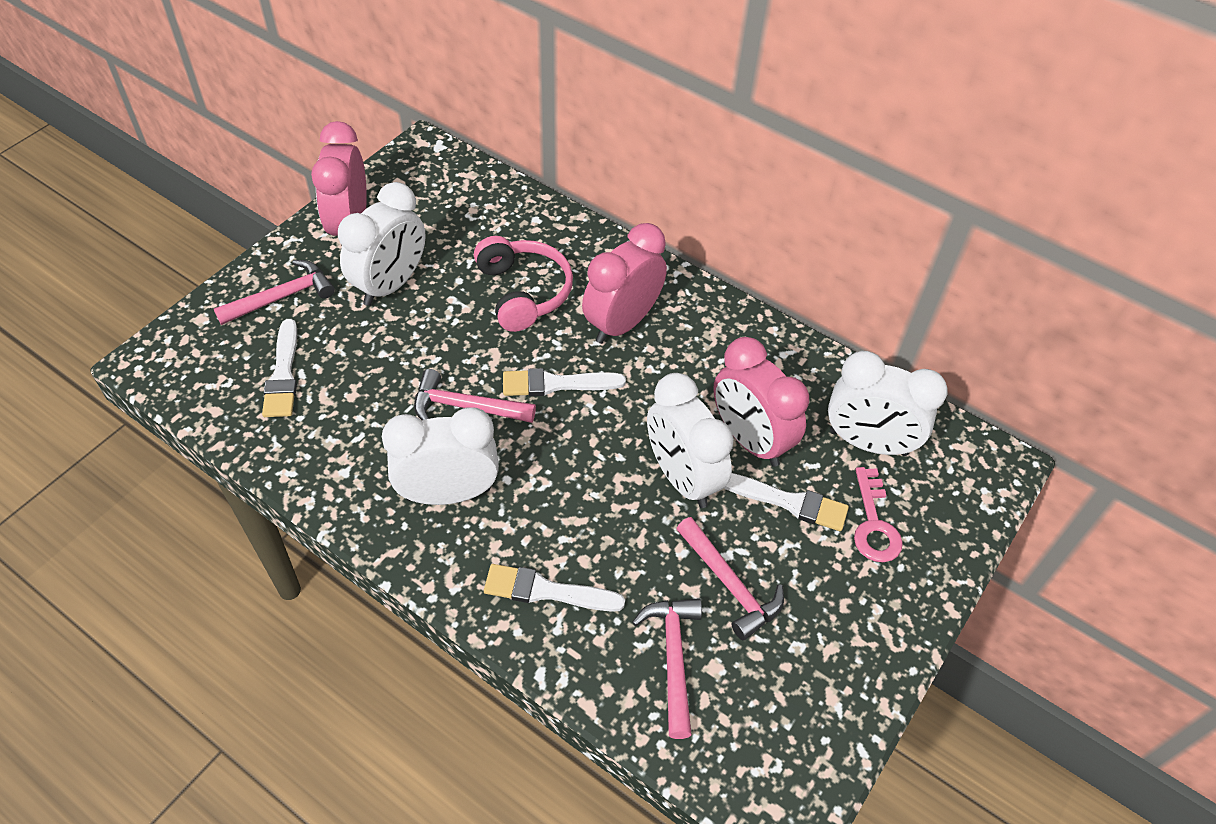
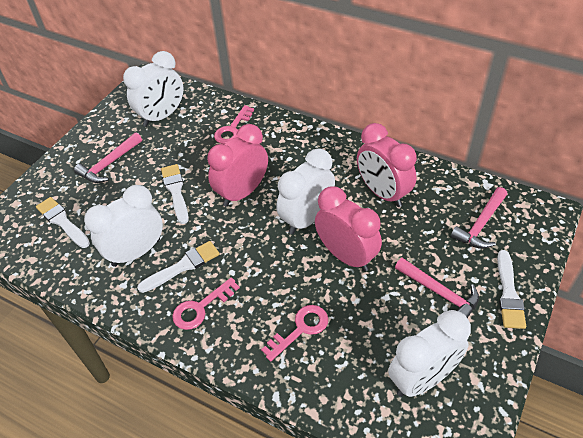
pink hammer: [214,260,335,325] [414,369,536,423] [632,598,702,739] [676,517,784,640] = 4 -> [74,133,142,183] [395,258,479,318] [451,187,507,249] = 3
pink headphones: [474,236,573,332] = 1 -> none = 0
pink key: [854,467,903,562] = 1 -> [172,277,240,330] [214,105,254,144] [261,305,328,362] = 3

